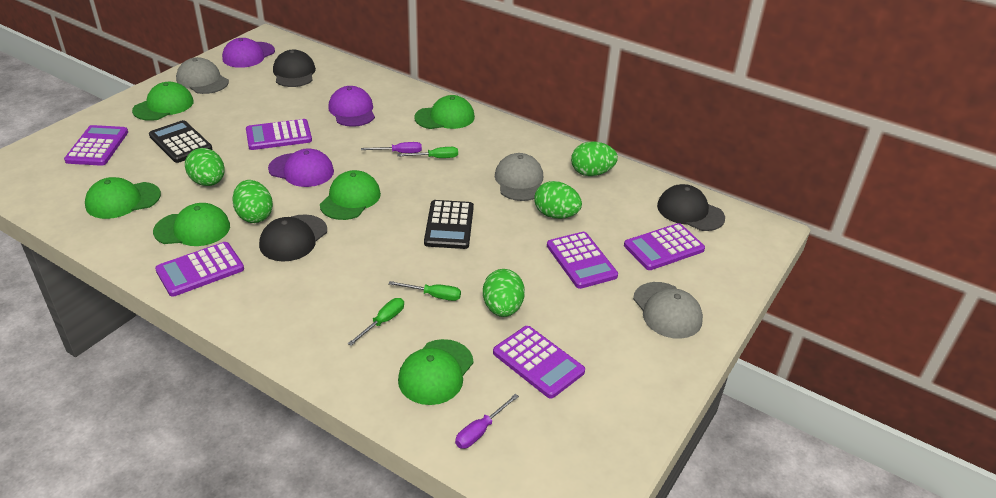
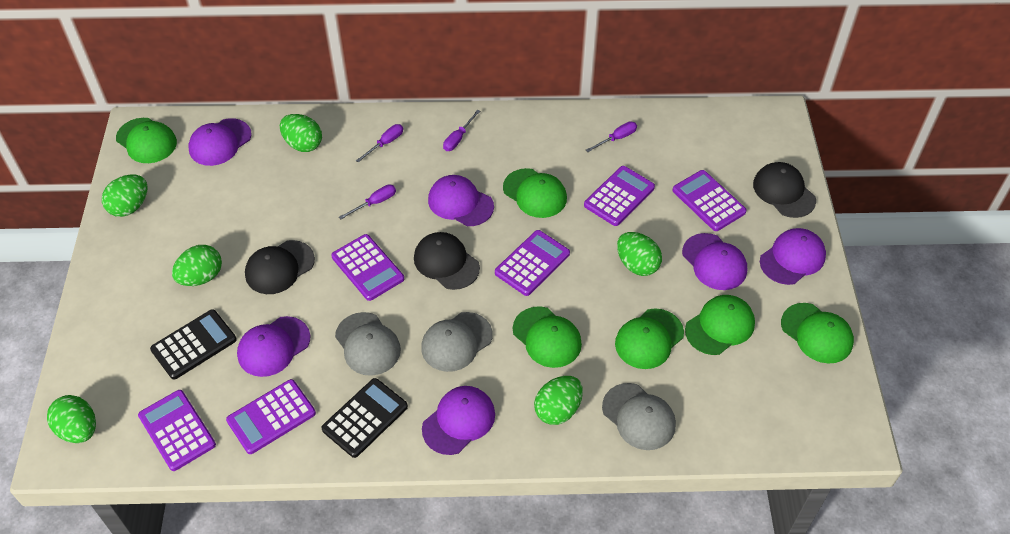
green egg: [185,148,225,186] [232,180,273,223] [483,269,525,317] [534,181,582,219] [571,141,618,176] = 5 -> [47,395,96,443] [102,174,148,217] [172,245,222,286] [280,114,322,152] [534,376,583,425] [617,232,662,276] = 6
green screwdriver: [348,298,404,346] [388,281,461,301] [397,147,458,158] = 3 -> none = 0
purple cap: [222,38,275,68] [268,148,334,187] [328,86,375,127] = 3 -> [188,118,252,166] [237,316,311,377] [422,386,495,455] [428,175,494,226] [682,233,747,290] [760,228,826,285] = 6
purple screwdriver: [361,142,422,153] [455,394,519,449] = 2 -> [339,185,396,219] [356,124,403,163] [443,110,480,151] [586,121,637,152] = 4

